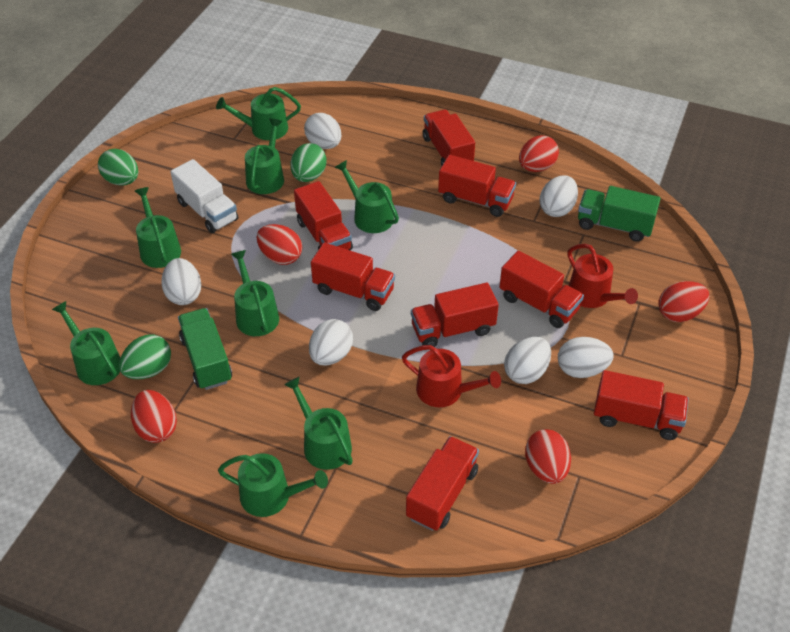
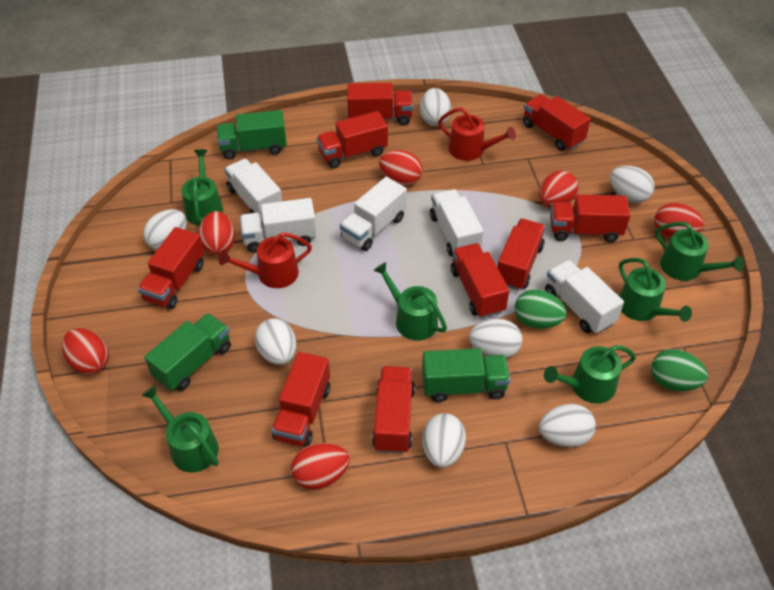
green egg: [98,149,138,185] [119,334,171,379] [290,143,327,182] = 3 -> [514,289,567,329] [651,349,708,391] = 2
green truck: [178,308,232,390] [578,186,661,242] = 2 -> [144,313,231,391] [217,110,287,159] [422,348,510,402] = 3
green watering can: [52,301,120,385] [135,187,181,268] [216,87,301,140] [218,453,328,517] [231,250,279,336] [245,118,284,194] [284,377,353,470] [335,160,399,233] = 8 -> [141,385,219,472] [181,149,223,226] [373,262,447,340] [544,345,636,403] [619,258,692,322] [655,222,744,281] = 6
red egg: [131,390,177,443] [257,224,302,265] [519,135,559,172] [525,429,571,484] [658,281,709,322] = 5 -> [62,328,109,375] [198,211,235,255] [291,443,350,489] [379,150,422,186] [539,171,578,207] [654,203,704,238] = 6
red truck: [294,181,353,250] [311,243,395,311] [406,436,479,531] [411,283,499,347] [423,110,475,166] [438,155,516,217] [499,251,584,328] [594,370,689,440] = 8 -> [138,227,204,309] [271,352,330,447] [317,111,388,168] [347,83,413,126] [372,366,415,454] [451,243,509,318] [497,219,546,290] [523,95,591,151] [550,195,631,242] = 9
white egg: [161,258,201,305] [304,113,341,149] [309,319,353,366] [504,337,551,384] [540,175,578,217] [558,337,613,378] = 6 -> [143,209,187,250] [255,318,296,365] [420,88,451,126] [422,413,466,468] [469,319,522,358] [539,404,596,447] [610,166,654,203] = 7
white truck: [170,159,238,233] = 1 -> [224,159,282,220] [240,198,317,253] [340,177,407,251] [430,189,484,256] [545,260,624,334] = 5

